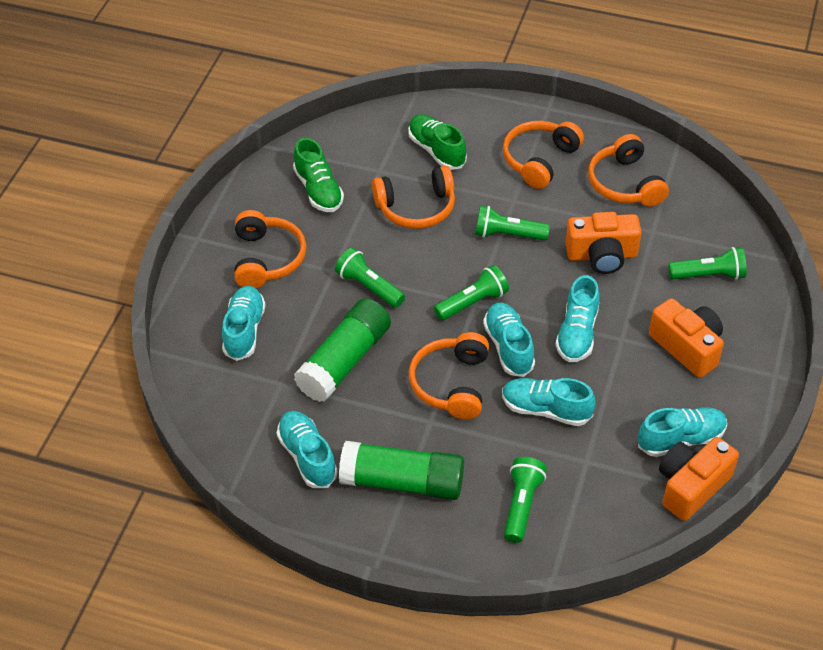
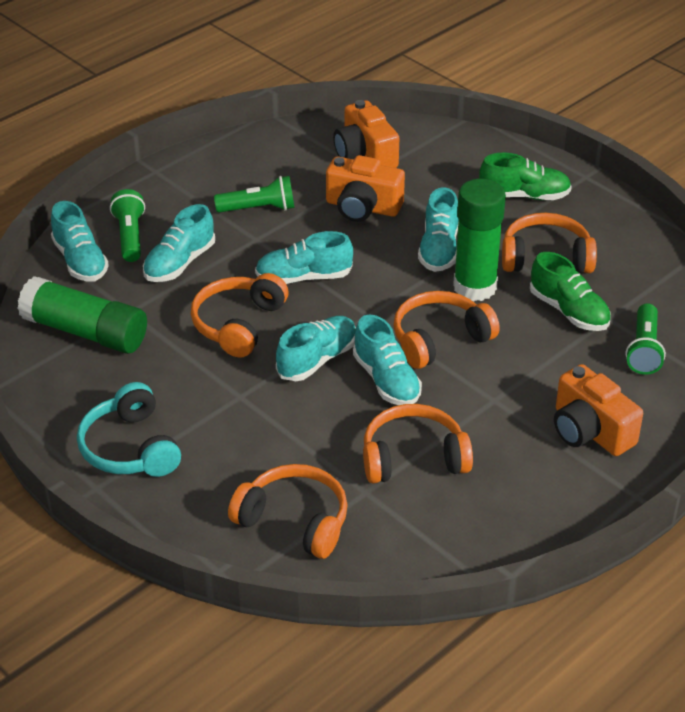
green flashlight: [335,248,405,308] [434,265,509,320] [475,206,550,240] [504,457,547,543] [668,247,746,280] = 5 -> [110,189,145,262] [214,176,294,213] [626,303,666,375] = 3
turquoise headphones: none = 0 -> [77,382,181,477] = 1

